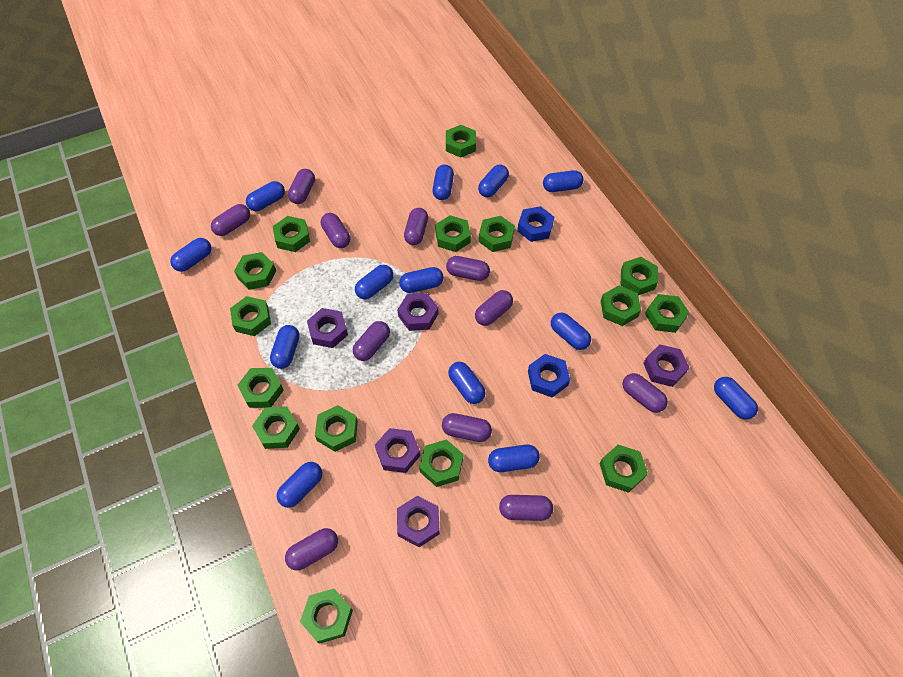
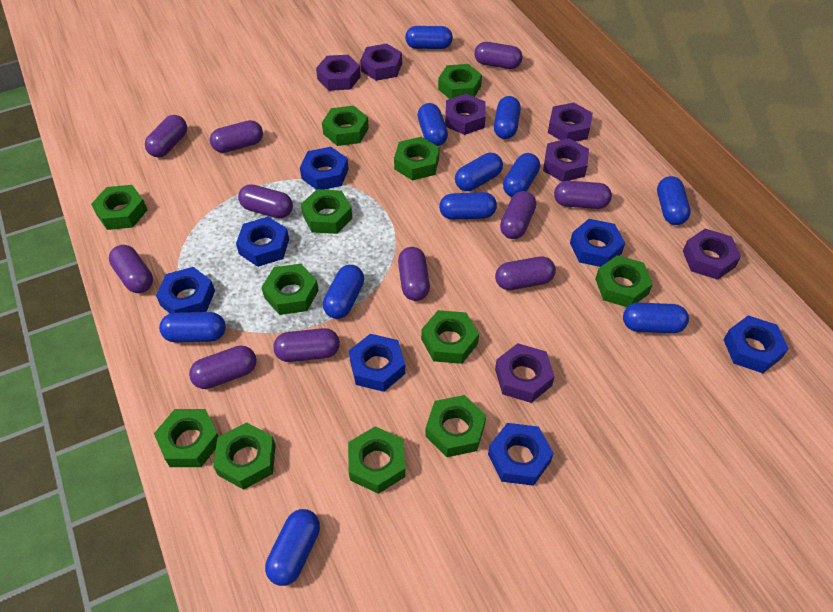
blue capsule: [170,238,212,272] [246,181,285,211] [270,325,300,369] [277,462,322,508] [355,265,394,299] [399,267,444,293] [433,165,454,200] [448,362,486,404] [478,164,509,197] [488,445,540,472] [543,170,583,192] [551,313,591,350] [714,377,758,420] = 13 -> [159,312,226,342] [265,509,320,586] [323,265,364,319] [405,26,453,49] [417,103,448,146] [439,192,497,220] [455,153,503,191] [494,96,521,139] [503,153,540,197] [623,303,689,333] [657,176,691,225] = 11
blue nut: [517,206,554,242] [528,354,570,398] = 2 -> [156,267,215,314] [236,217,289,267] [300,147,349,190] [349,334,405,392] [488,423,554,486] [570,219,625,267] [723,315,789,373] = 7
green nut: [230,296,271,336] [234,252,276,290] [237,368,284,408] [252,406,300,449] [273,216,310,252] [300,589,353,644] [315,405,358,452] [419,439,463,487] [435,215,471,252] [446,125,476,158] [478,216,515,252] [600,445,648,493] [601,285,641,326] [620,257,658,295] [645,294,689,333] = 15 -> [91,185,147,230] [154,409,219,467] [213,422,276,490] [261,264,319,315] [301,189,352,234] [322,106,369,146] [348,426,405,494] [394,137,440,181] [421,310,479,364] [425,395,486,457] [438,64,482,99] [595,255,653,307] = 12
purple nut: [307,308,348,348] [375,428,420,473] [397,293,438,331] [397,496,440,547] [643,344,689,387] = 5 -> [316,55,361,91] [360,44,402,81] [445,94,486,135] [495,343,555,403] [543,138,589,182] [548,103,593,142] [683,229,741,280] = 7

